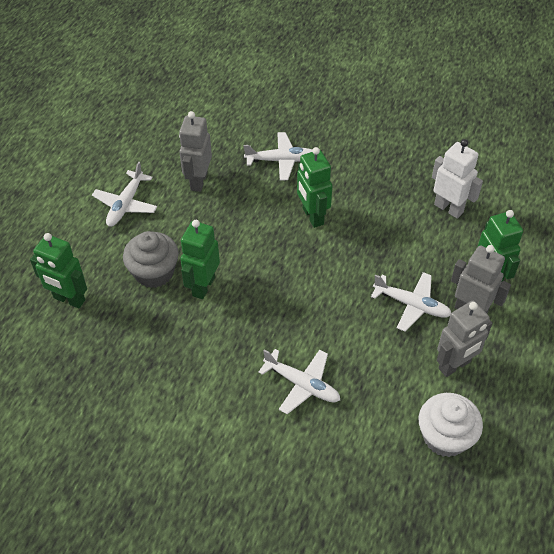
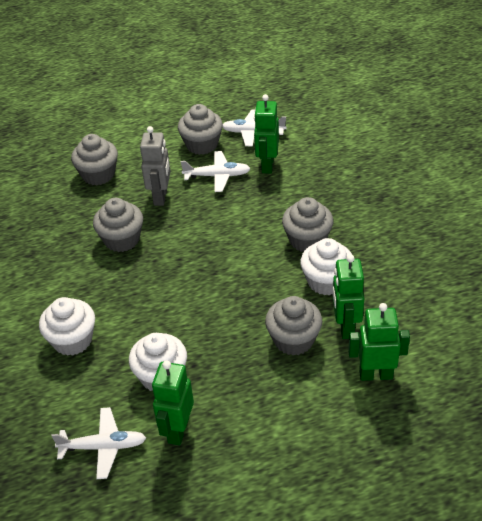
grey cupcake: [123,231,179,288] = 1 -> [71,134,118,185] [93,198,143,252] [178,104,223,155] [265,296,323,356] [282,197,333,252] = 5
grey robot: [179,111,212,192] [437,301,492,377] [451,245,511,314] = 3 -> [140,126,171,206] = 1
white cupcake: [419,393,483,457] = 1 -> [39,297,95,356] [129,333,187,391] [300,238,352,295] = 3
white plane: [92,162,157,227] [243,132,312,181] [258,349,340,414] [371,272,451,332] = 4 -> [51,407,146,479] [181,151,251,192] [223,109,287,146] = 3
white robot: [432,139,483,219] = 1 -> none = 0

